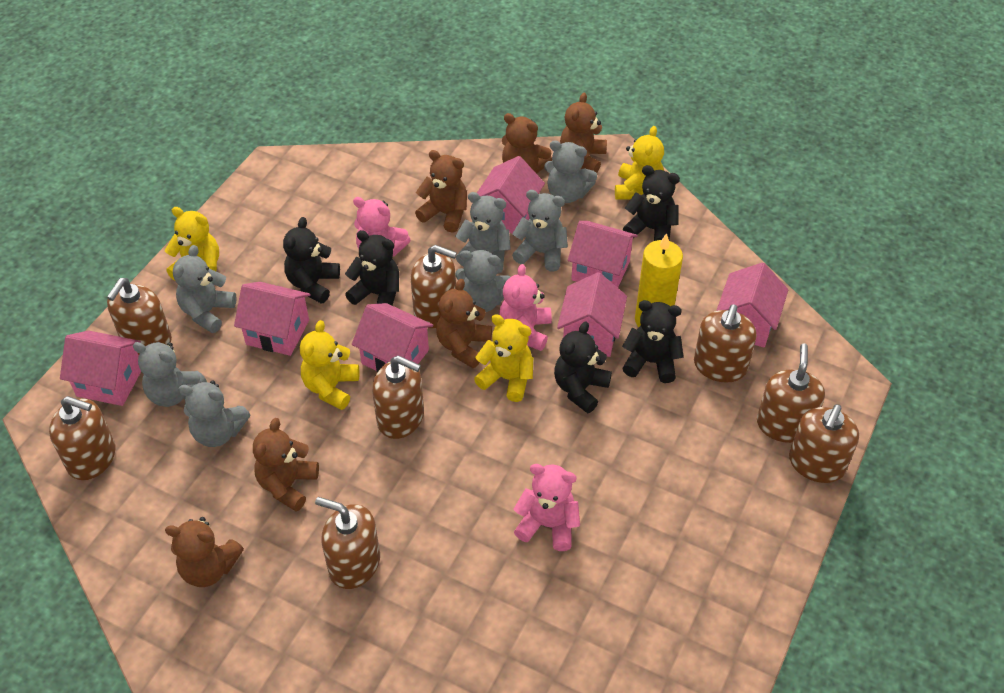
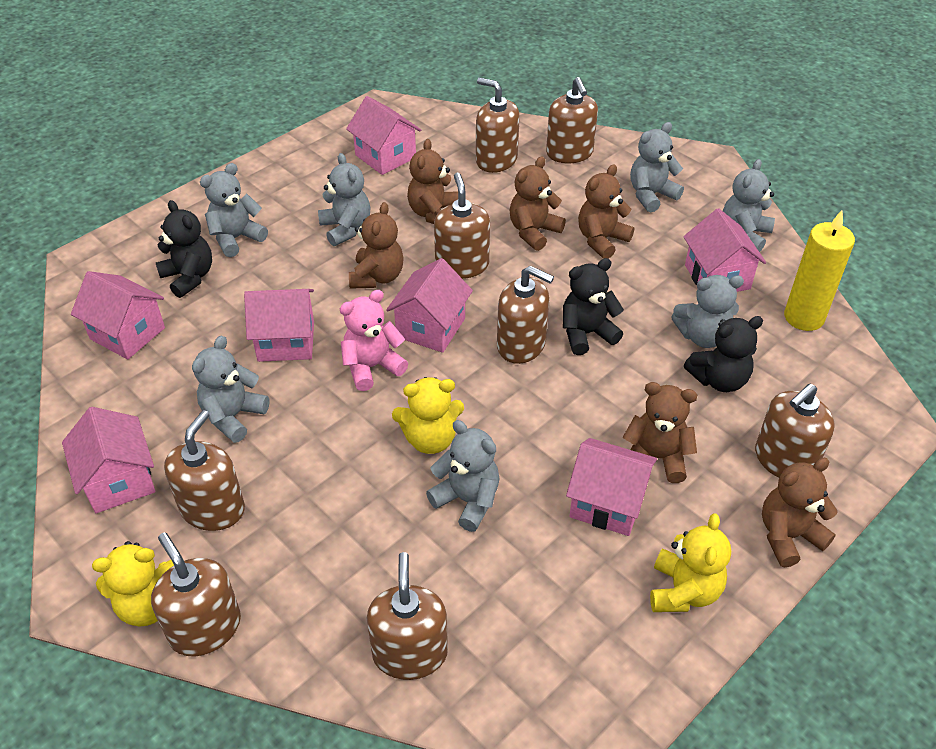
black teddy bear: [283,217,340,304] [345,230,399,306] [554,321,612,413] [622,300,684,383] [623,165,680,241] = 5 -> [156,200,212,298] [563,258,624,355] [684,316,763,392] = 3
pink teddy bear: [353,197,411,256] [499,264,552,351] [514,464,580,551] = 3 -> [340,290,408,391] = 1
yellow teddy bear: [165,207,219,281] [300,320,359,410] [474,314,533,402] [615,126,664,200] = 4 -> [92,541,174,626] [392,377,464,454] [650,513,731,612] = 3

